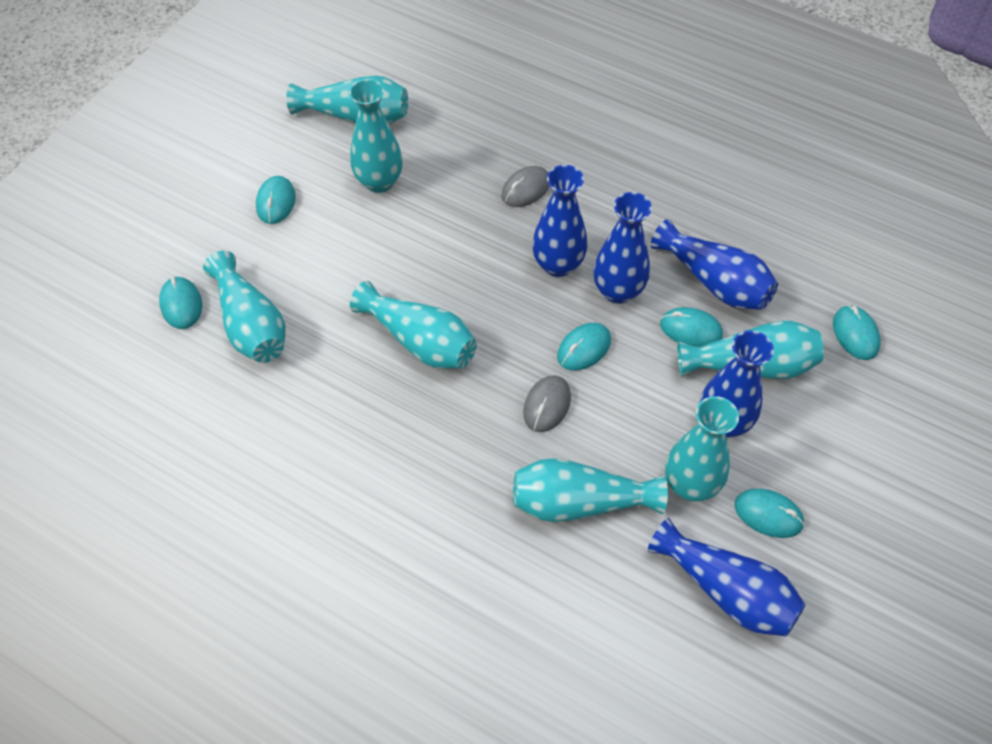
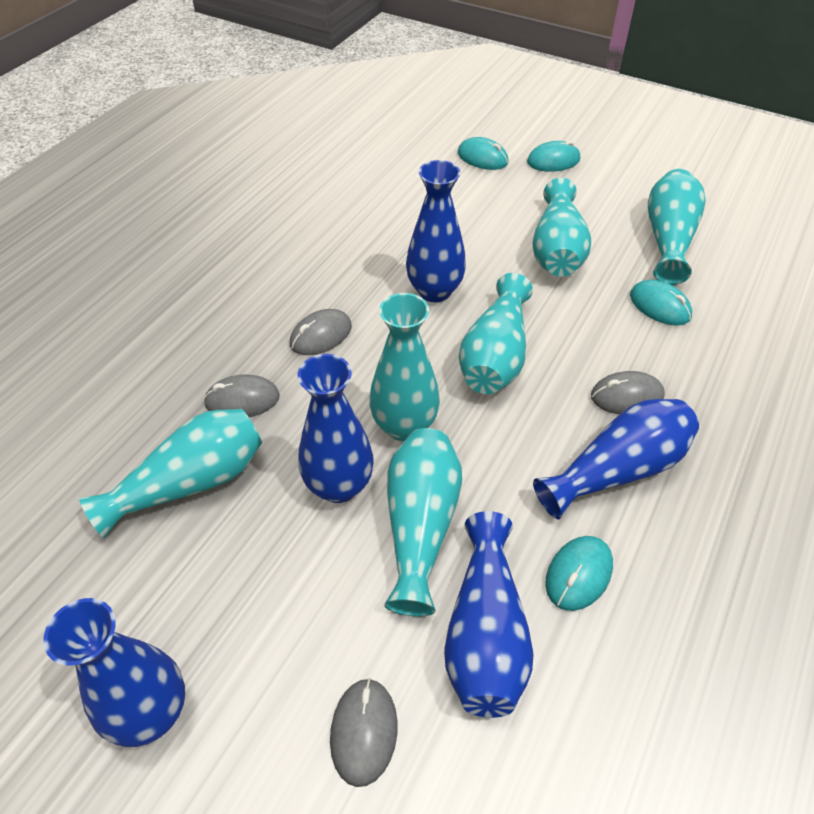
grey mouse: [501,166,550,207] [523,375,571,432] = 2 -> [203,374,280,417] [290,309,352,355] [330,678,398,787] [591,371,665,414] = 4
turquoise mouse: [159,277,202,329] [256,176,296,224] [557,323,611,371] [660,307,723,347] [734,489,805,538] [833,305,881,360] = 6 -> [458,137,509,170] [527,140,580,172] [545,536,613,611] [630,280,692,326] = 4
turquoise vase: [203,250,286,363] [286,75,408,124] [349,79,403,193] [350,281,477,369] [513,458,668,522] [665,396,739,502] [677,321,824,379] = 7 -> [79,409,262,538] [369,293,440,441] [384,428,462,617] [459,273,533,394] [532,178,591,277] [648,169,706,285] = 6

